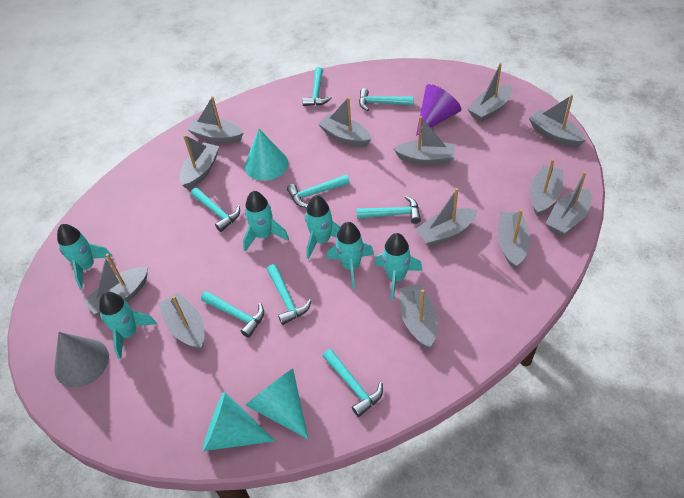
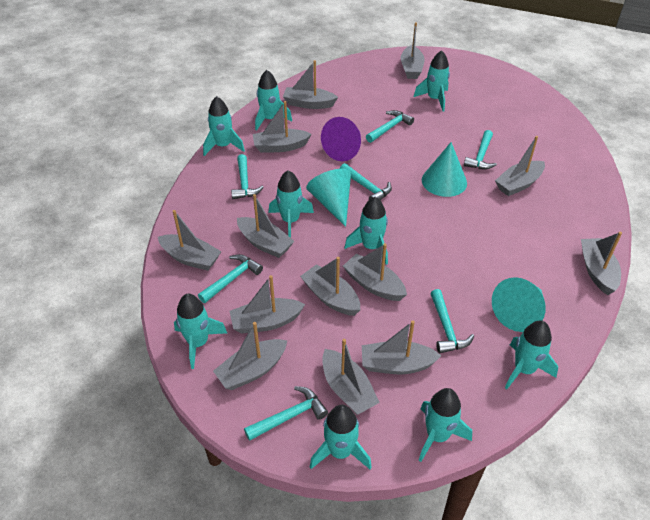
grey cone: [54,332,109,387] = 1 -> none = 0
turquoise hammer: [191,188,240,232] [201,291,264,338] [267,264,312,325] [287,175,349,207] [302,67,332,106] [322,349,383,417] [356,196,421,224] [359,88,413,111] = 8 -> [198,254,263,303] [231,154,264,199] [244,386,328,441] [340,163,392,200] [366,110,414,143] [430,289,474,353] [464,130,497,169] = 7
turquoise rocket: [57,224,113,289] [99,292,157,359] [243,191,289,252] [305,195,340,259] [327,222,374,289] [375,233,423,301] = 6 -> [174,294,227,369] [203,96,245,156] [255,70,292,131] [269,170,314,238] [310,405,372,469] [344,197,388,265] [414,50,450,111] [418,388,472,462] [505,320,558,389] = 9

